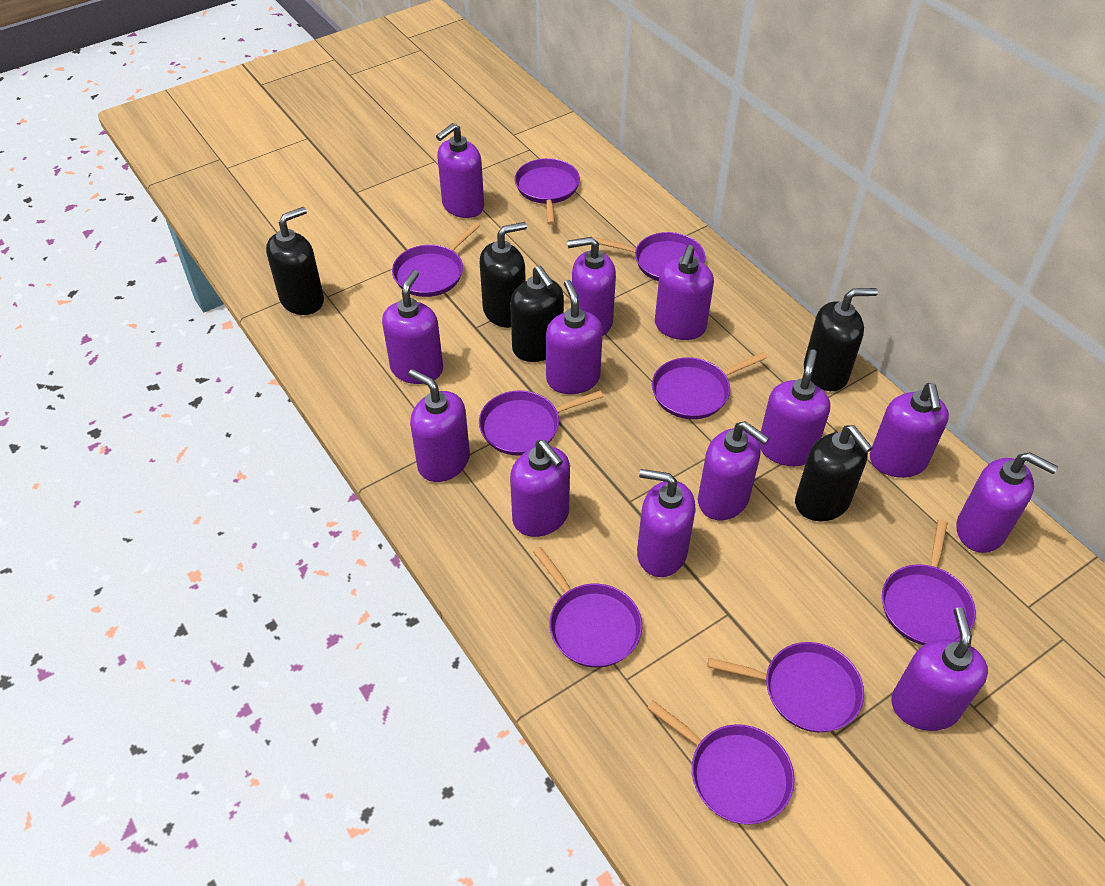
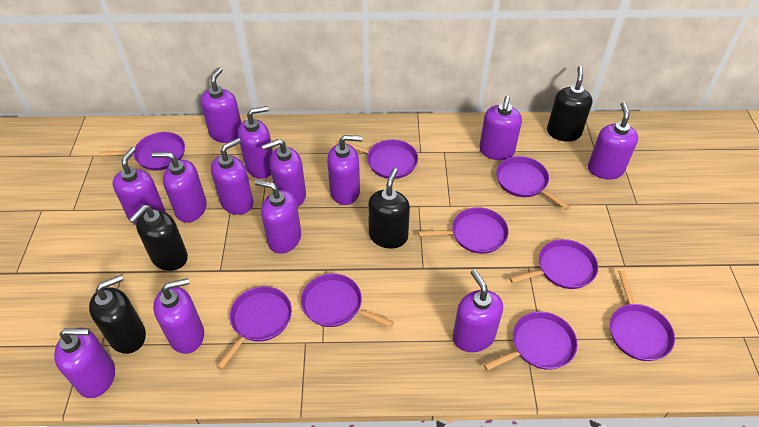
black soap dispenser: [266,207,324,315] [480,222,527,328] [510,266,564,362] [795,425,872,521] [804,288,878,391] = 5 -> [89,275,146,354] [129,205,188,271] [368,168,410,248] [547,66,593,142] = 4

